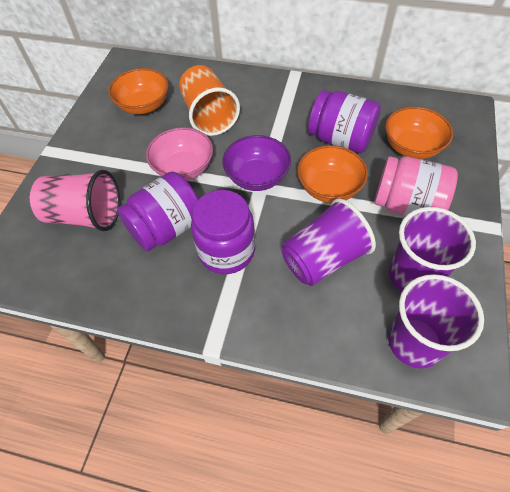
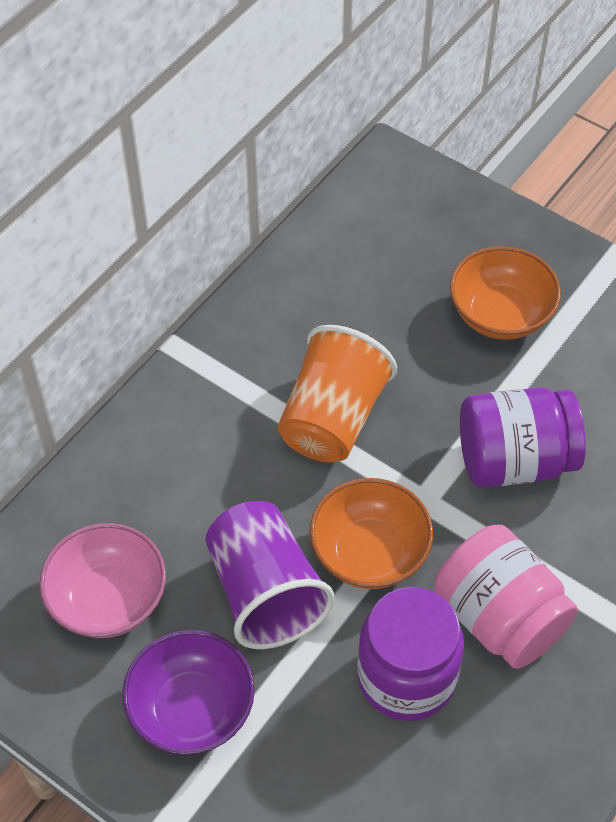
orange bowl: [108,68,169,114] [297,145,368,203] [385,107,453,159] = 3 -> [310,478,433,589] [450,246,561,340] = 2
pink cup: [30,170,120,231] = 1 -> none = 0
purple cup: [281,198,376,286] [388,274,484,369] [389,207,476,292] = 3 -> [206,501,334,649] = 1
purple jar: [117,171,199,252] [191,190,255,274] [308,90,381,153] = 3 -> [357,587,464,721] [460,387,586,488] = 2

